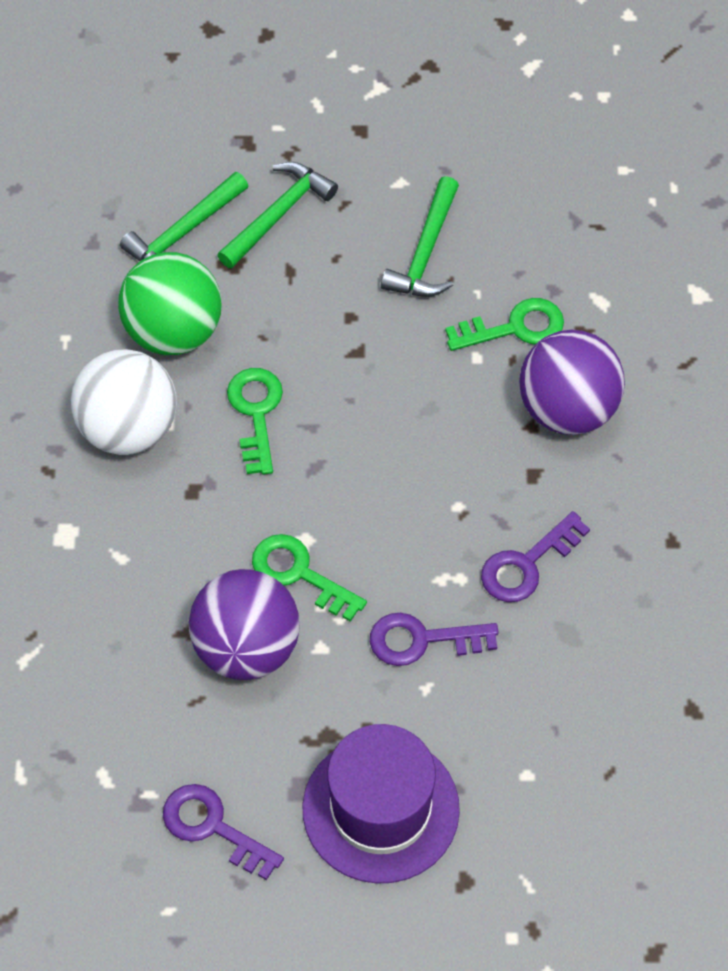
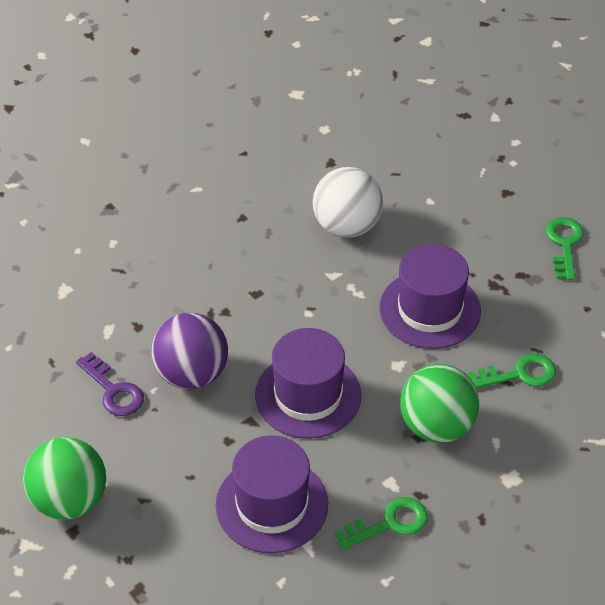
green ball: [118,252,222,355] = 1 -> [23,437,106,520] [400,364,479,443] = 2
green hammer: [120,172,248,261] [217,162,338,269] [381,176,459,297] = 3 -> none = 0
purple ball: [189,569,300,680] [519,330,625,435] = 2 -> [151,313,228,389] = 1
purple hat: [302,724,460,884] = 1 -> [216,435,328,553] [255,328,361,439] [379,244,481,349] = 3
purple key: [163,784,284,880] [370,613,499,666] [481,511,590,602] = 3 -> [76,352,144,416] = 1

